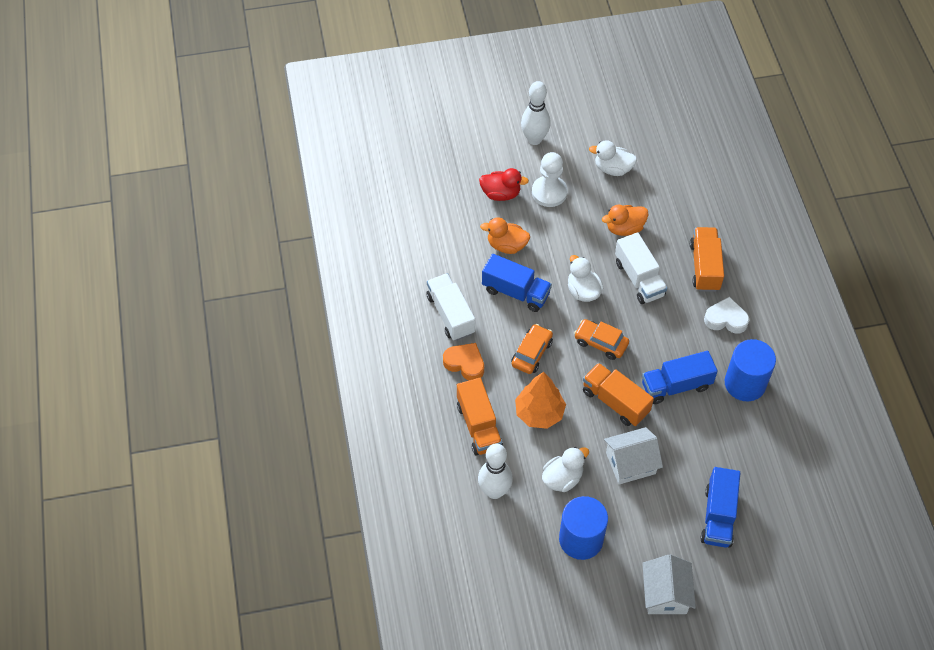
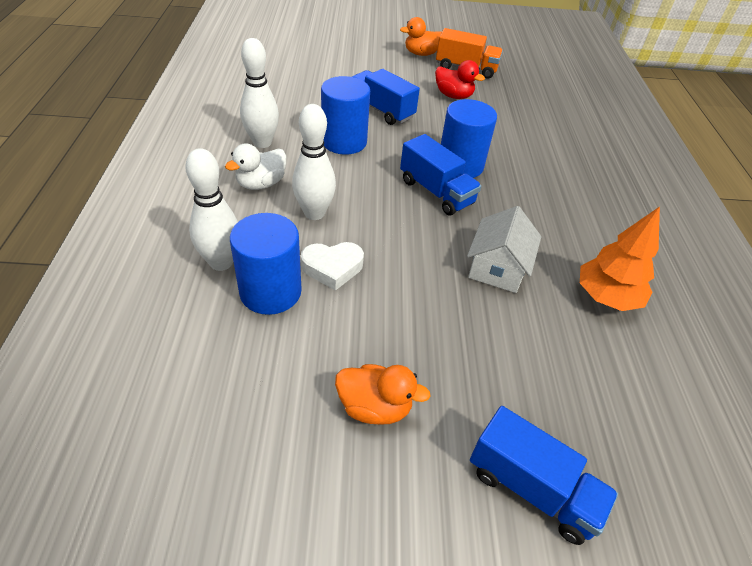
blue cylinder: [559,496,608,560] [725,339,776,401] = 2 -> [230,213,302,315] [321,76,370,155] [441,99,497,178] = 3
orange car: [511,324,553,374] [574,319,629,360] = 2 -> none = 0
orange heart: [443,343,484,380] = 1 -> none = 0
orange truck: [457,378,503,455] [583,363,654,426] [690,227,724,292] = 3 -> [436,28,503,79] = 1
white bowling pin: [478,444,513,499] [521,81,551,145] = 2 -> [185,148,238,271] [240,38,279,148] [292,104,336,220] = 3
white duck: [542,447,589,492] [568,255,603,302] [589,140,637,176] = 3 -> [225,143,286,190] = 1
white house: [604,427,663,484] [642,554,696,614] = 2 -> [467,206,541,293] = 1
white pawn: [532,152,568,207] = 1 -> none = 0
white truck: [426,273,475,341] [615,232,667,304] = 2 -> none = 0

